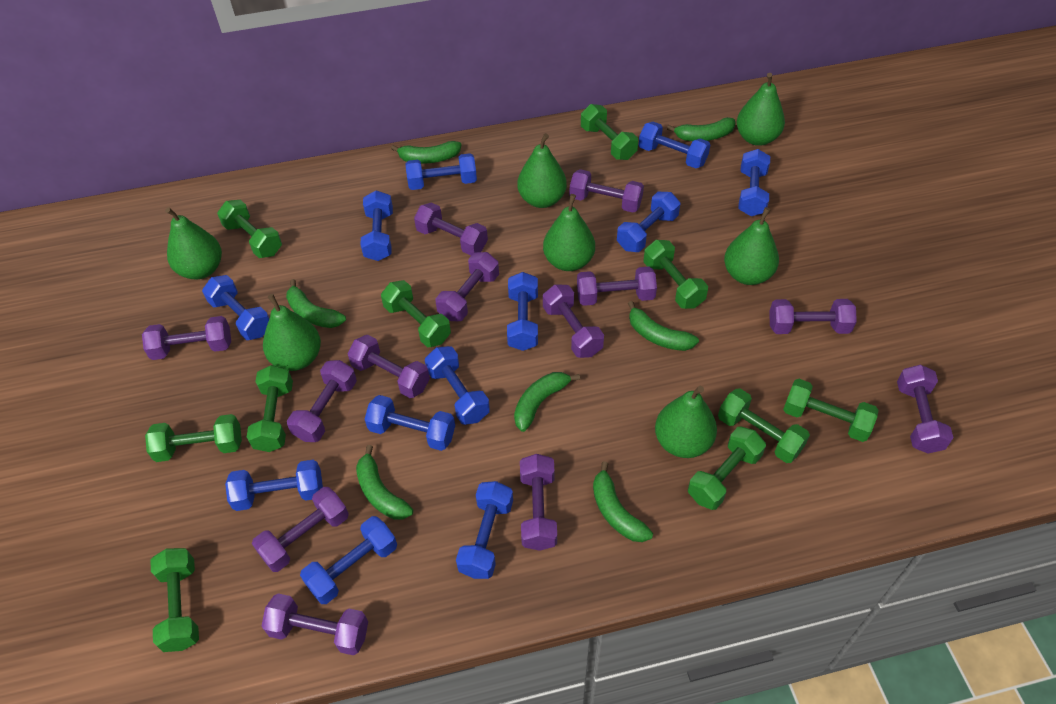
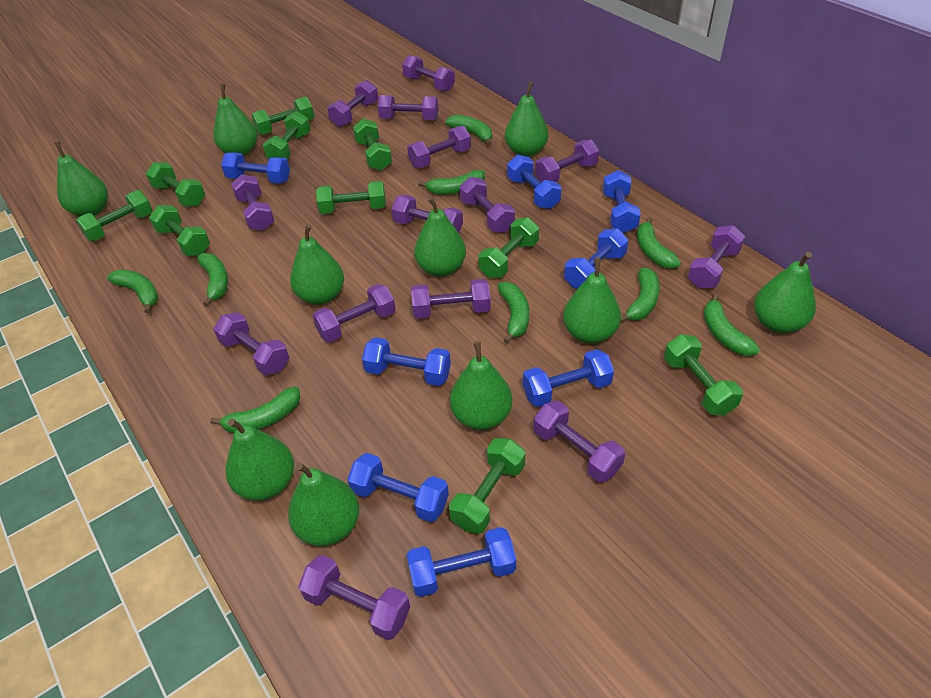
blue dumbbell: [202,275,269,340] [225,460,323,511] [300,516,397,604] [360,190,393,261] [365,395,455,451] [406,153,477,190] [425,346,490,425] [456,481,513,579] [507,272,538,351] [617,192,680,252] [639,122,711,168] [738,149,770,216] = 12 -> [221,152,290,184] [348,453,449,522] [362,337,451,386] [407,527,516,597] [507,155,561,209] [523,349,614,407] [564,229,628,288] [603,170,641,233] = 8
green banana: [286,279,346,328] [356,445,413,519] [391,141,461,164] [514,372,580,432] [593,461,653,542] [628,301,699,351] [667,117,736,141] = 7 -> [107,270,159,313] [197,253,228,306] [210,387,300,434] [418,170,485,194] [445,115,492,145] [498,282,529,344] [620,268,660,323] [637,217,681,269] [704,293,760,356] = 9
green pear: [165,207,222,279] [263,294,321,371] [517,133,567,208] [543,194,595,271] [655,386,717,458] [724,207,779,285] [737,73,785,146] = 7 -> [54,141,108,216] [214,84,257,156] [226,419,294,500] [288,462,359,546] [290,224,344,305] [414,197,466,277] [450,341,512,430] [505,81,548,157] [563,257,621,344] [754,252,816,333] = 10
purple dumbbell: [142,316,231,360] [252,487,349,572] [261,593,368,655] [287,360,357,442] [347,335,430,398] [414,203,488,256] [436,252,499,321] [520,454,557,551] [543,284,604,358] [569,169,644,213] [577,267,657,306] [769,299,857,334] [897,365,954,453] = 13 -> [214,312,289,375] [231,174,274,231] [298,555,410,640] [312,284,396,342] [327,80,378,127] [378,95,438,120] [391,195,463,233] [402,55,455,92] [407,126,471,168] [411,279,491,319] [460,177,515,233] [534,401,625,482] [535,140,599,182] [688,225,745,289] = 14

